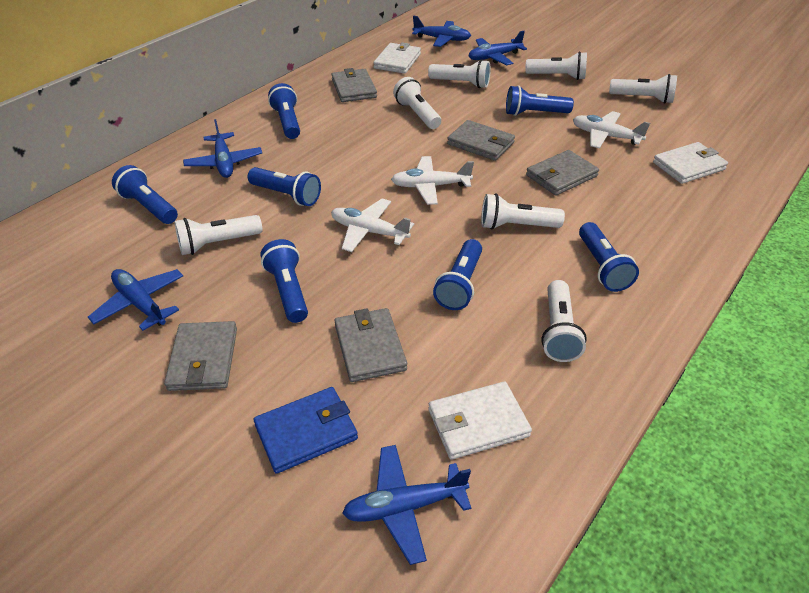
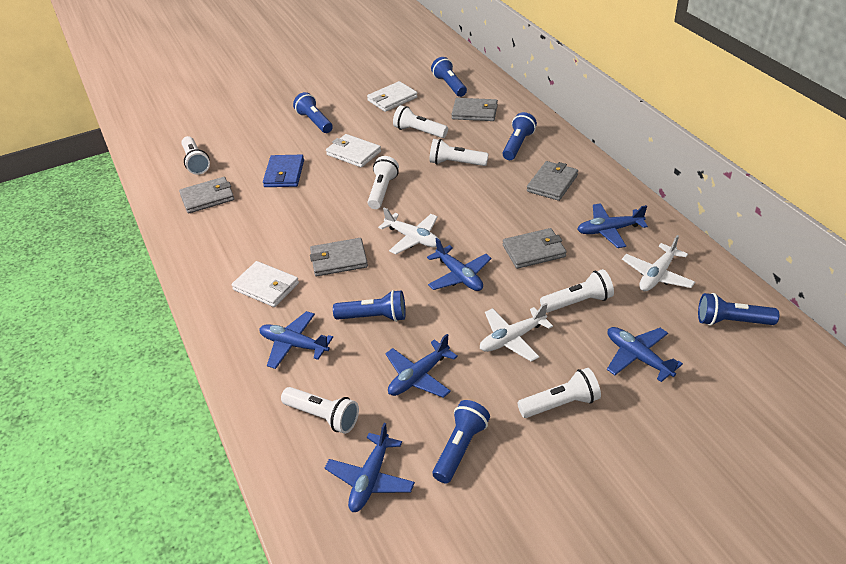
blue flashlight: [112,165,178,224] [248,167,321,206] [260,239,308,323] [268,83,300,139] [433,239,482,310] [506,86,574,116] [579,222,639,292] = 7 -> [293,92,333,133] [333,290,406,322] [431,57,467,97] [433,400,490,483] [503,112,537,160] [698,293,779,326] = 6
blue plane: [88,269,183,331] [183,119,262,178] [342,445,471,565] [412,16,471,47] [469,31,527,65] = 5 -> [259,311,333,369] [325,423,415,512] [385,334,458,398] [427,238,492,291] [577,203,648,248] [607,327,683,382] = 6

